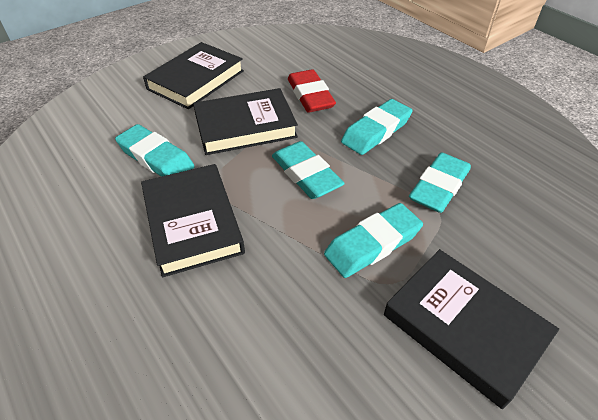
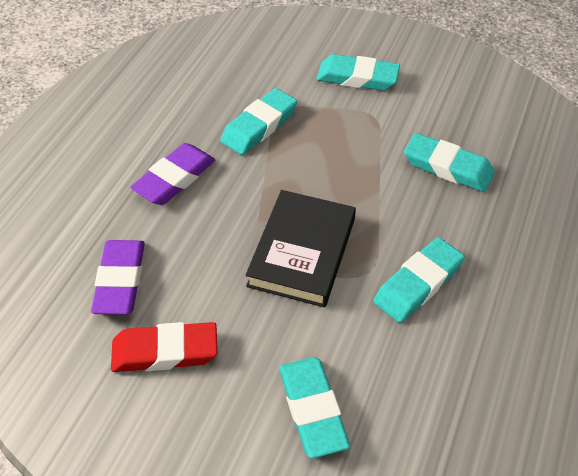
black book: [141,164,245,277] [143,42,244,109] [193,88,298,155] [384,249,559,409] = 4 -> [246,190,356,307] = 1
purple eraser: none = 0 -> [91,240,145,315] [130,143,215,205] = 2

